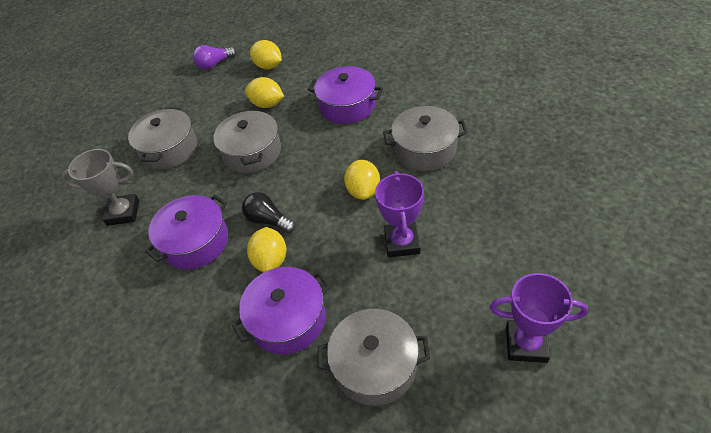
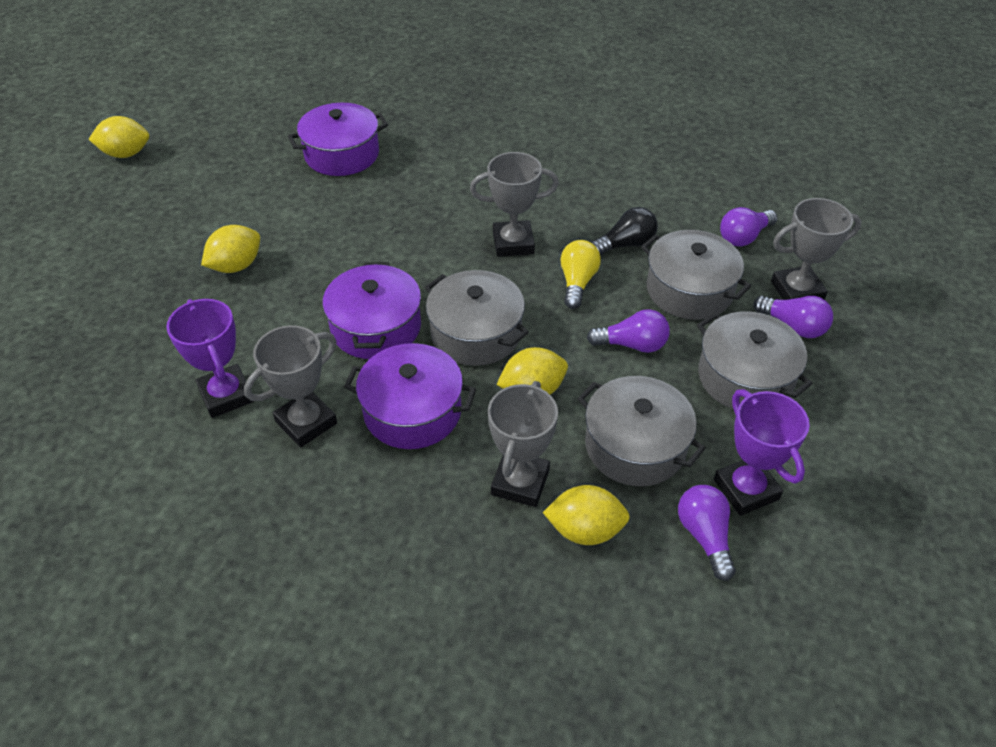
grey trophy: [61,149,139,226] = 1 -> [244,325,337,447] [470,152,559,257] [488,381,558,507] [771,198,862,300] = 4
purple light bulb: [193,45,236,70] = 1 -> [587,309,670,353] [678,485,736,581] [720,207,777,247] [753,296,833,338] = 4
yellow light bulb: none = 0 -> [560,240,601,309] = 1

